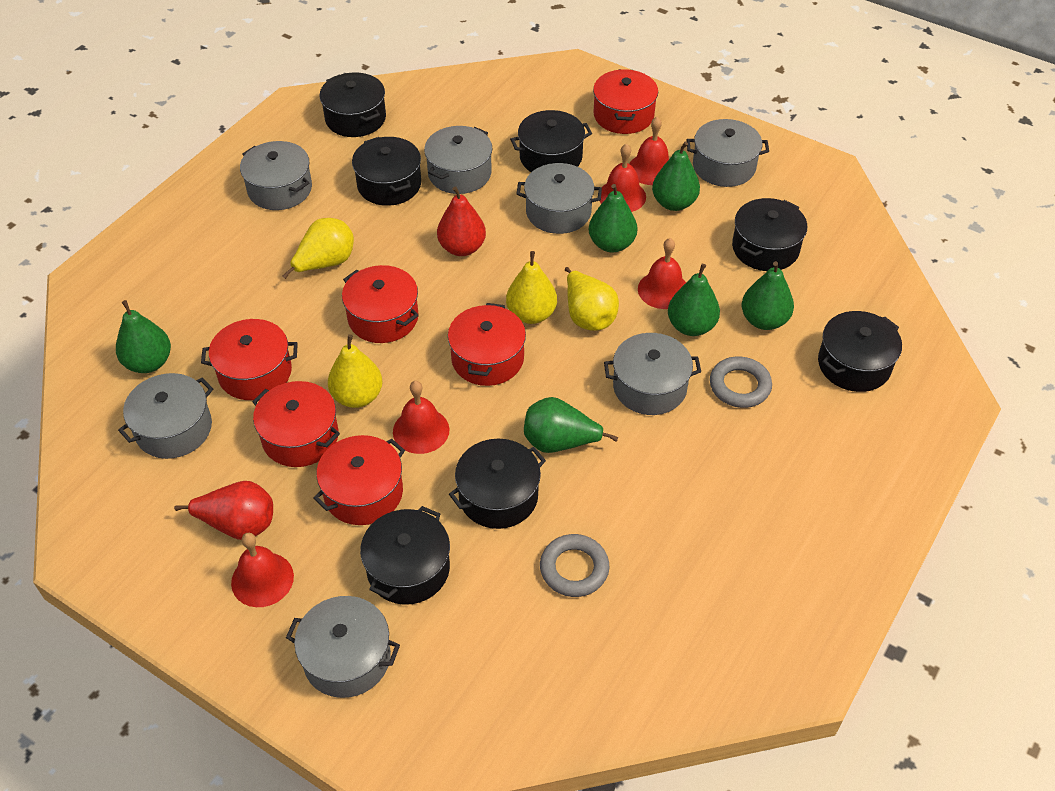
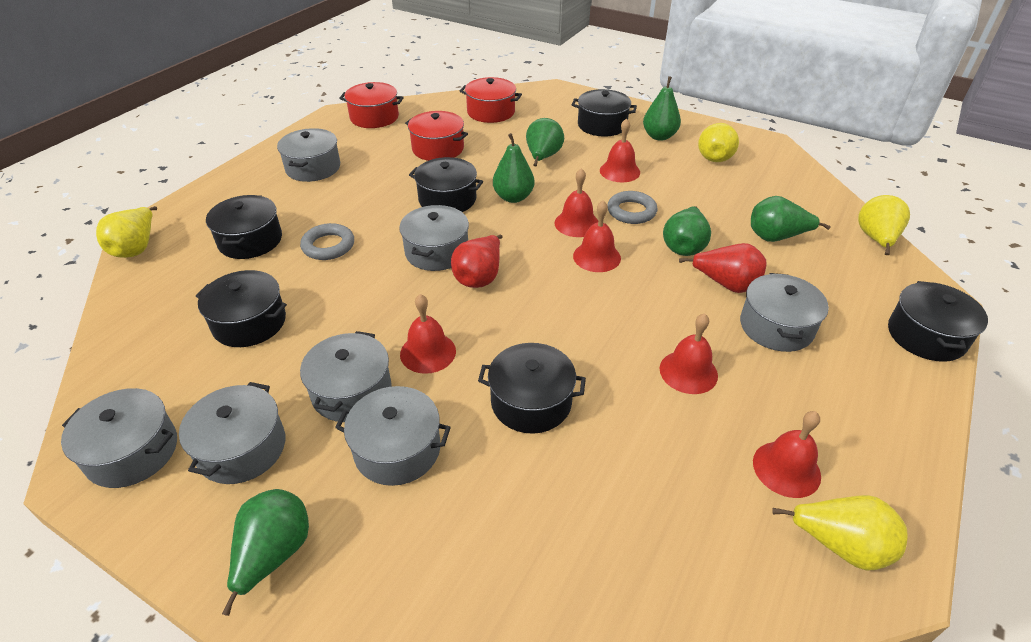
black pot: [320,72,386,137] [352,137,421,206] [360,506,450,605] [449,439,546,529] [510,110,592,172] [732,198,807,271] [818,311,902,392] = 7 -> [196,270,287,347] [206,195,282,259] [409,157,483,212] [478,343,586,434] [572,89,637,137] [888,281,988,362] = 6
red bell: [231,533,294,607] [393,381,449,454] [600,143,646,212] [629,117,669,185] [638,238,686,309] = 5 -> [400,294,456,374] [555,168,598,237] [573,201,621,272] [600,118,640,182] [660,313,718,394] [753,411,821,498] = 6
red pot: [201,319,298,400] [252,381,340,467] [313,435,405,525] [342,265,419,343] [448,303,526,386] [593,69,658,134] = 6 -> [339,82,404,128] [405,111,468,161] [460,77,522,123] = 3

